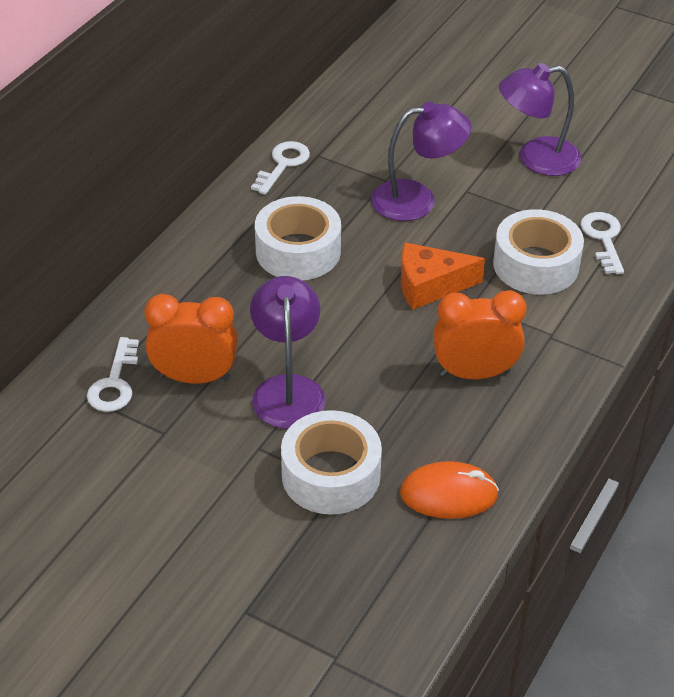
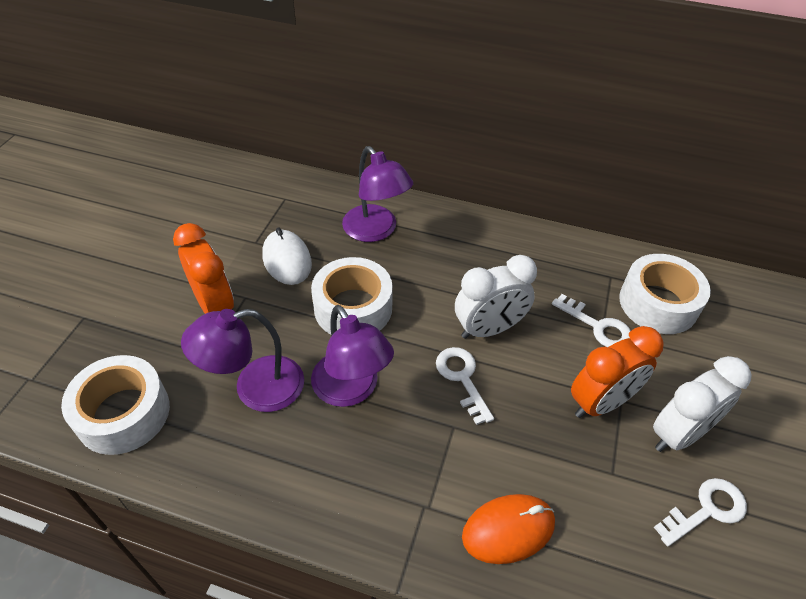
orange cheese: [401,243,485,310] = 1 -> none = 0
white clock: none = 0 -> [455,255,537,339] [653,356,752,452] = 2
white mouse: none = 0 -> [262,228,312,285] = 1

